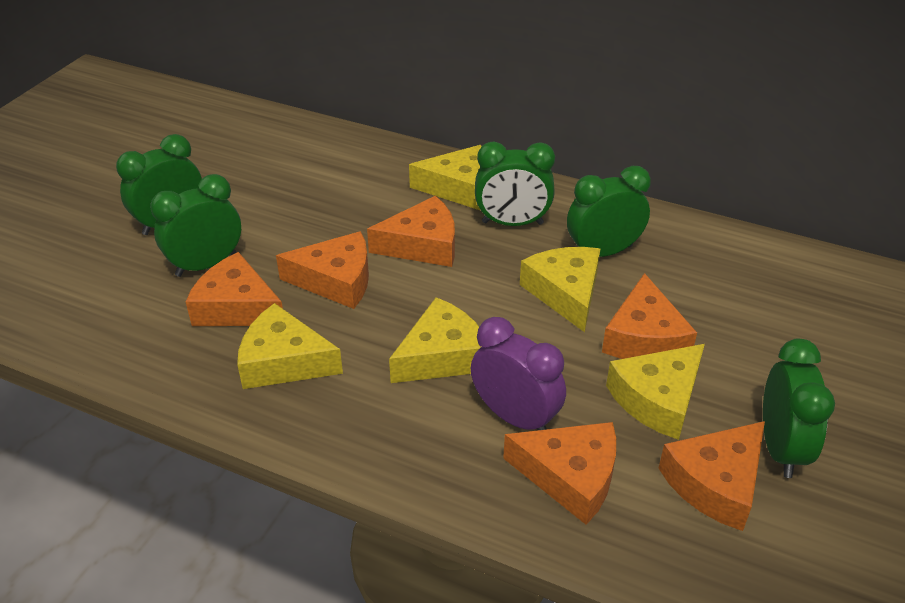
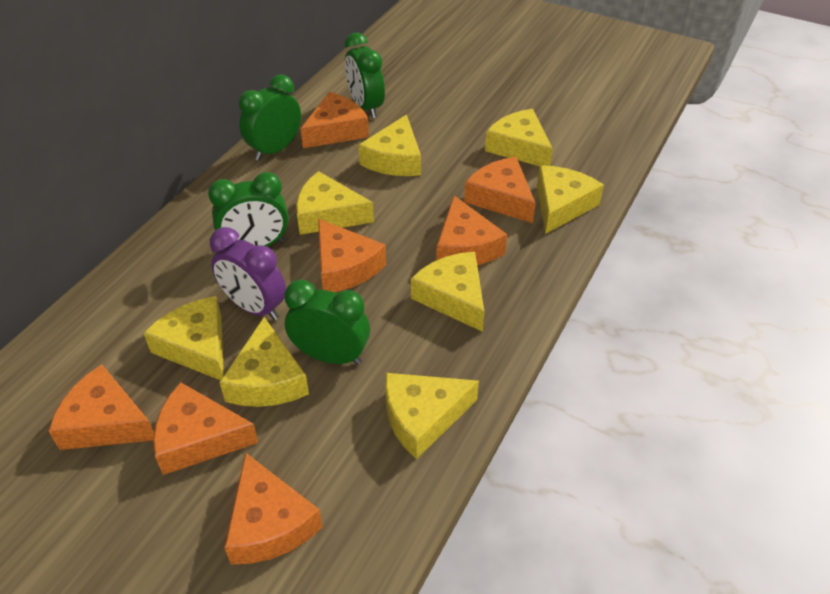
green clock: [116,134,202,235] [150,174,241,277] [475,142,555,226] [567,166,651,257] [763,339,835,478] = 5 -> [208,172,289,247] [239,74,301,161] [284,280,370,365] [345,33,385,118] = 4
orange cheese: [186,252,283,326] [276,231,369,309] [367,196,455,267] [503,422,616,525] [602,273,697,359] [658,421,765,531] = 6 -> [49,364,154,450] [153,382,259,475] [224,452,323,565] [301,92,369,148] [318,219,386,292] [436,196,507,265] [464,157,536,223] = 7
yellow cheese: [237,303,343,389] [389,297,481,383] [409,145,482,210] [520,247,600,332] [606,344,705,440] = 5 -> [144,296,224,380] [219,317,309,407] [296,171,374,235] [358,115,421,176] [385,373,479,459] [411,252,484,332] [485,109,553,166] [537,165,604,234] = 8

